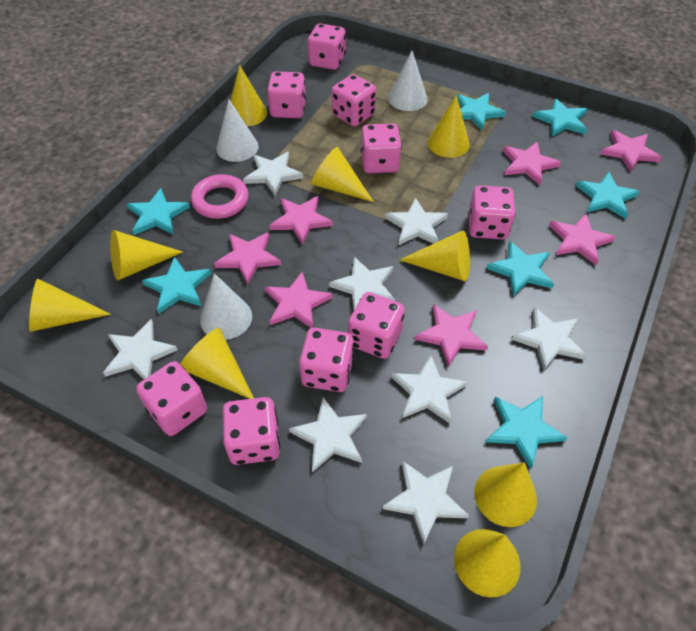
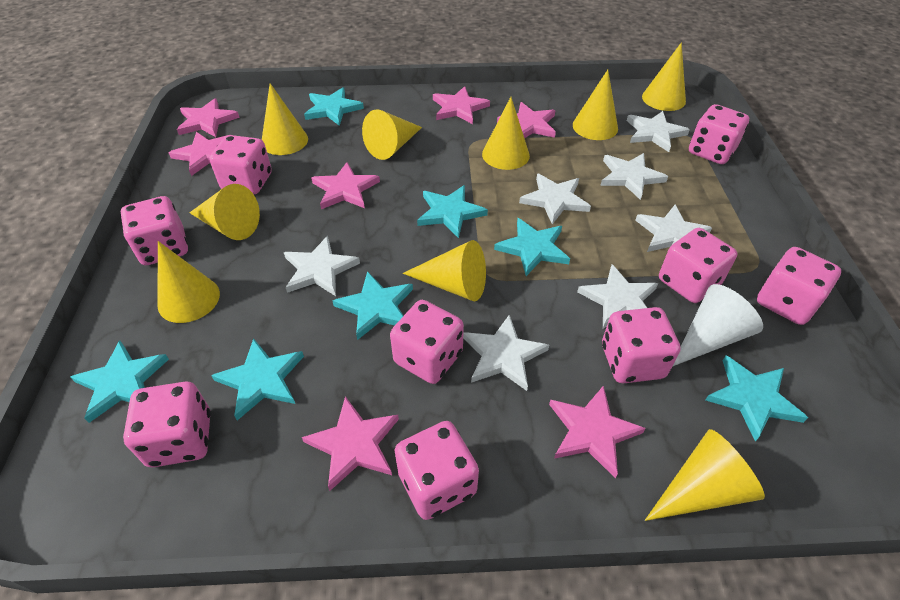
pink ring: [191,174,249,219] = 1 -> none = 0
white cone: [200,273,252,340] [216,99,259,162] [388,51,428,111] = 3 -> [672,284,763,367] = 1
white star: [103,319,178,379] [243,152,303,196] [289,397,367,472] [329,257,395,310] [382,460,469,545] [385,197,448,246] [391,355,467,424] [512,307,587,371] = 8 -> [284,236,360,296] [463,315,549,391] [519,174,591,224] [577,264,658,329] [600,153,668,200] [627,111,690,152] [635,205,712,252] = 7

